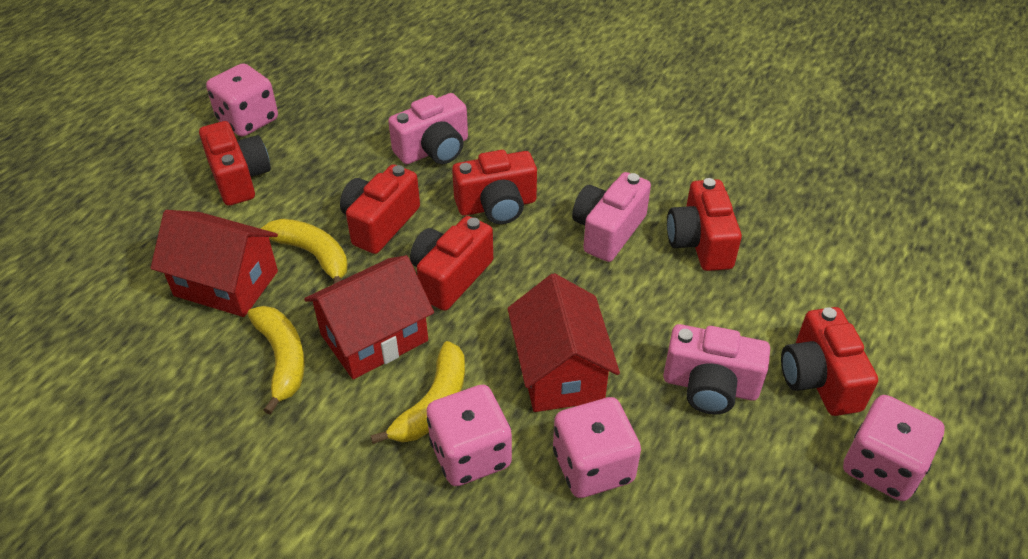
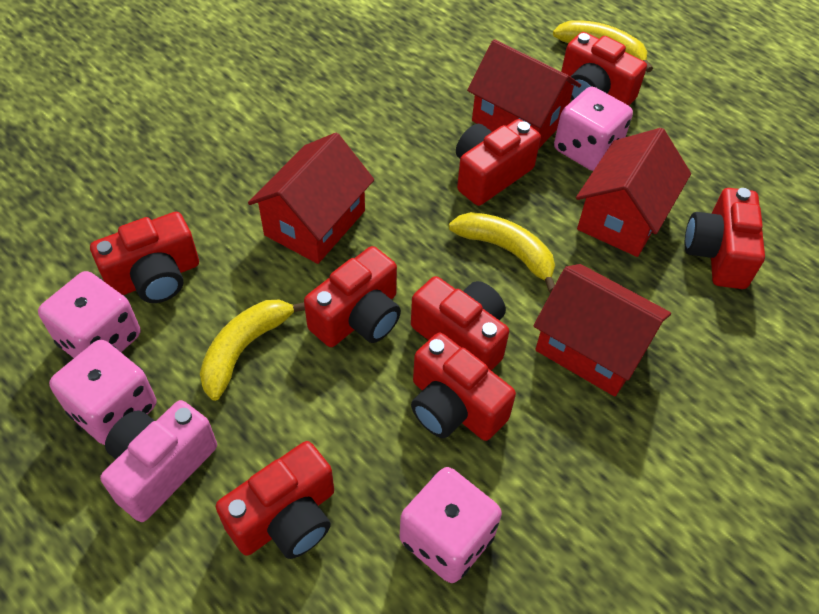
pink camera: [388,93,468,164] [572,172,651,262] [663,324,770,414] = 3 -> [100,400,217,522] = 1
red camera: [199,121,271,206] [340,165,420,254] [410,216,493,311] [452,150,537,224] [667,178,742,271] [781,307,878,416] = 6 -> [90,212,199,303] [216,441,334,559] [304,246,401,347] [411,276,509,371] [411,333,516,441] [456,119,541,206] [561,32,647,105] [685,188,765,289] = 8
red house: [151,210,278,317] [304,255,434,379] [508,273,620,412] = 3 -> [248,133,374,264] [467,39,581,148] [534,264,671,397] [576,128,691,257] = 4

